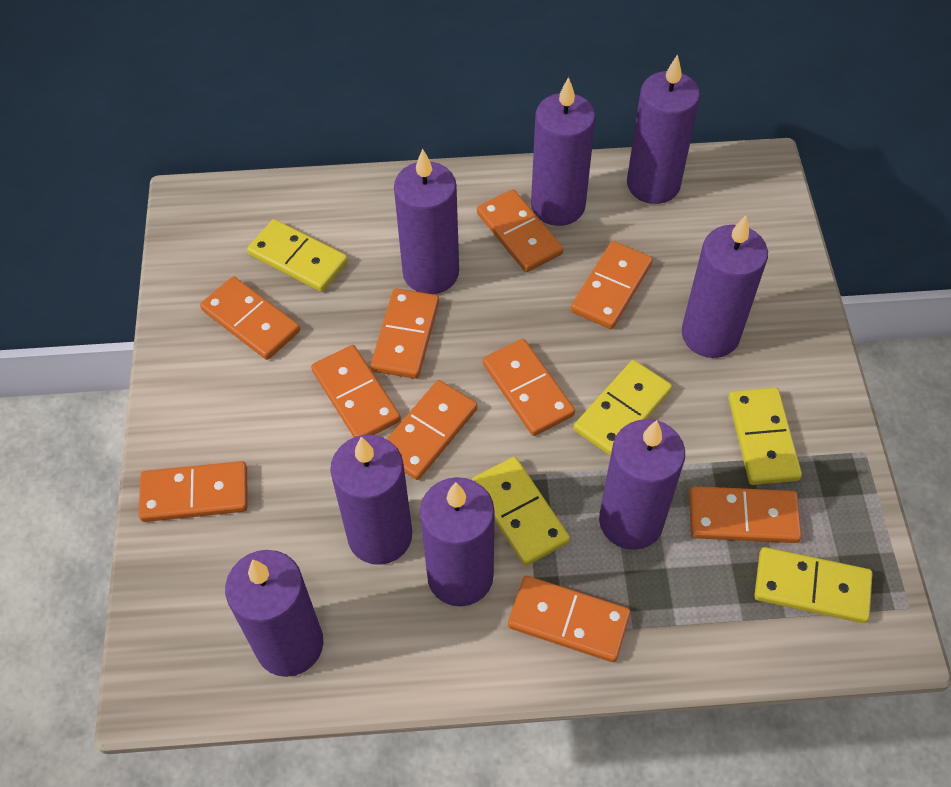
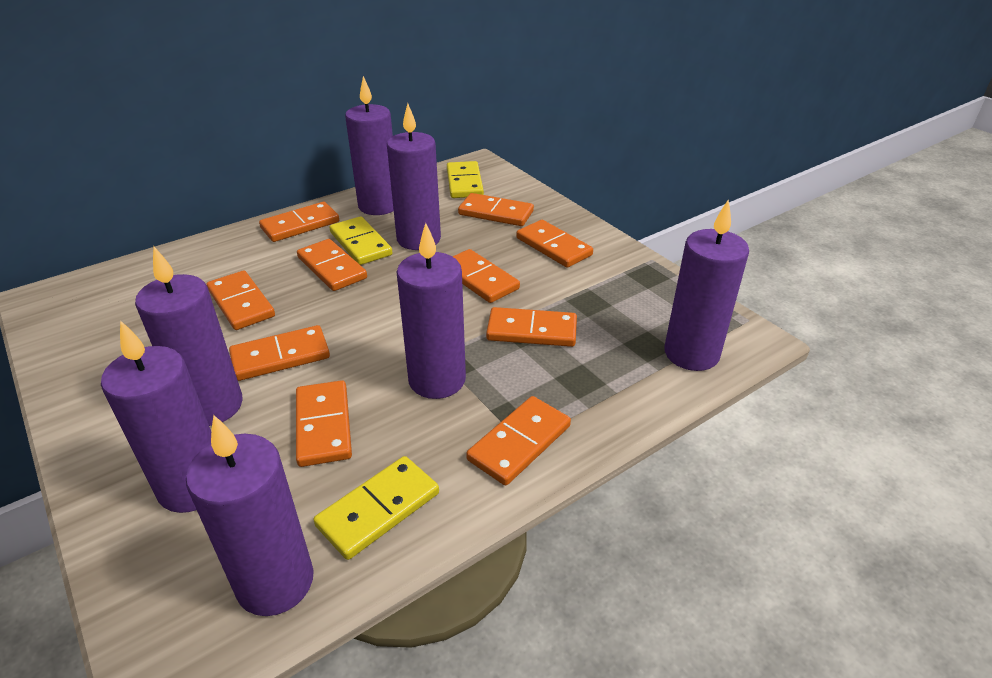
purple candle: [225,550,324,677] [330,435,412,565] [394,149,459,294] [420,477,495,606] [531,77,596,226] [599,419,685,550] [627,54,700,204] [682,215,768,358] = 8 -> [101,320,211,513] [135,247,243,426] [186,415,314,616] [345,76,394,215] [387,103,441,250] [397,223,466,399] [664,199,749,371] = 7
yellow domino: [247,219,348,292] [472,457,570,566] [573,360,672,456] [728,388,802,485] [754,547,872,623] = 5 -> [314,456,439,560] [330,216,392,265] [447,161,484,198] = 3

